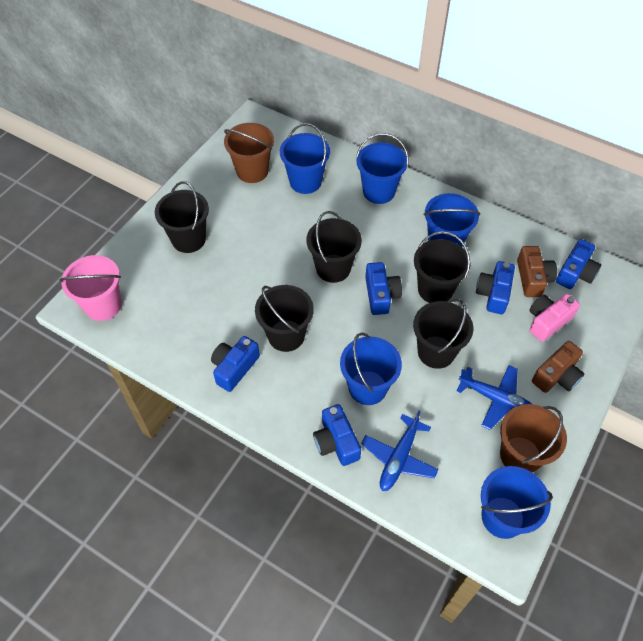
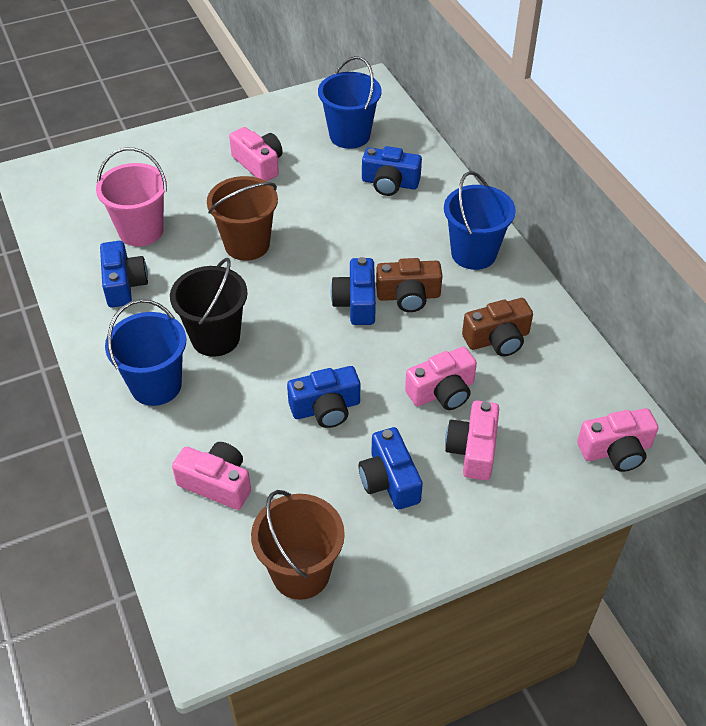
black bucket: [155,181,209,253] [255,285,314,352] [307,211,362,283] [413,299,473,369] [414,231,471,303] = 5 -> [170,258,248,357] = 1
blue bucket: [280,123,330,194] [340,333,402,405] [356,133,409,204] [424,193,480,247] [481,466,553,539] = 5 -> [105,299,186,406] [318,56,382,149] [444,171,516,270] = 3
blue plane: [361,411,439,491] [456,365,532,430] = 2 -> none = 0
pink camera: [529,294,580,342] = 1 -> [172,442,251,510] [229,127,283,181] [405,347,477,410] [445,401,499,480] [577,408,659,472] = 5

